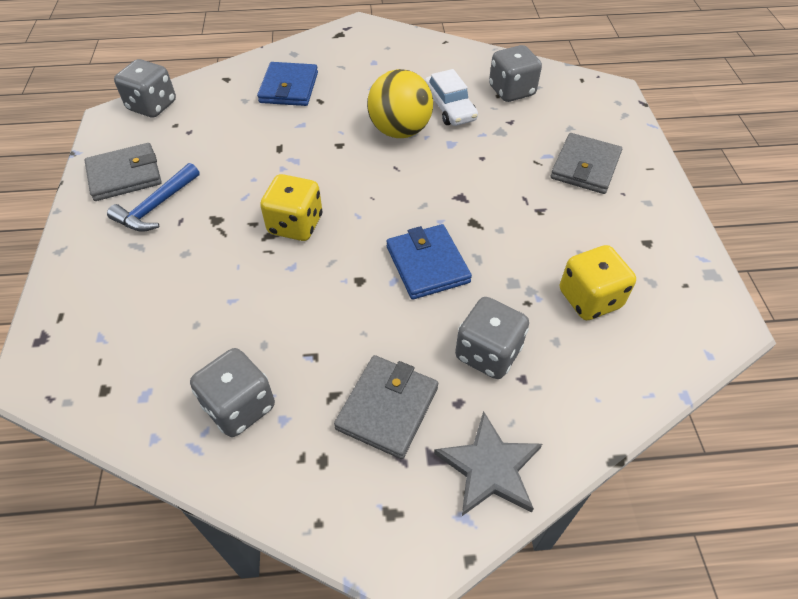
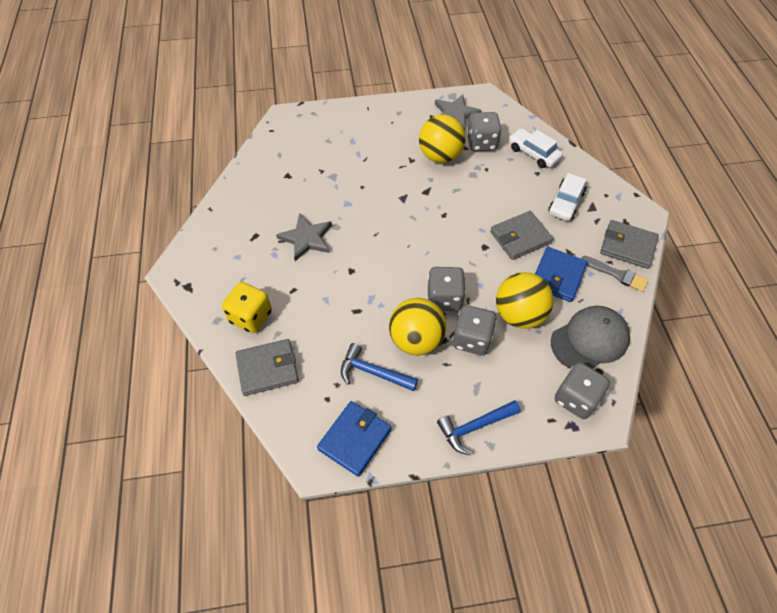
blue hammer: [107,163,200,232] = 1 -> [341,343,418,391] [437,400,521,455] = 2
grey brush: none = 0 -> [581,256,648,292] = 1
grey cap: none = 0 -> [551,306,630,369] = 1
grey star: [434,411,542,516] = 1 -> [276,213,332,261] [435,94,482,131] = 2
white car: [425,69,478,126] = 1 -> [509,128,563,168] [548,173,587,221] = 2
yellow ball: [367,69,433,138] = 1 -> [389,298,447,355] [419,115,466,163] [496,272,553,329] = 3
yellow dice: [260,174,322,241] [560,245,636,320] = 2 -> [222,282,272,333] = 1

